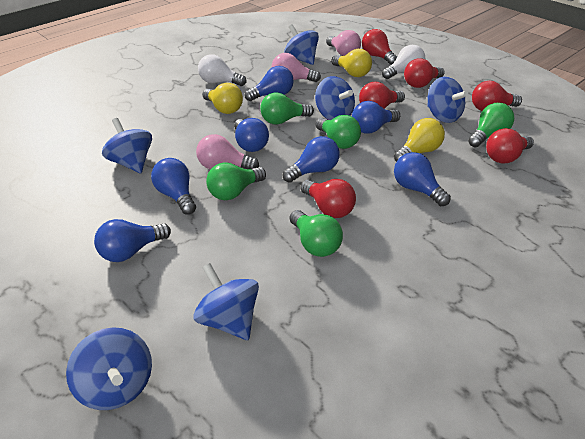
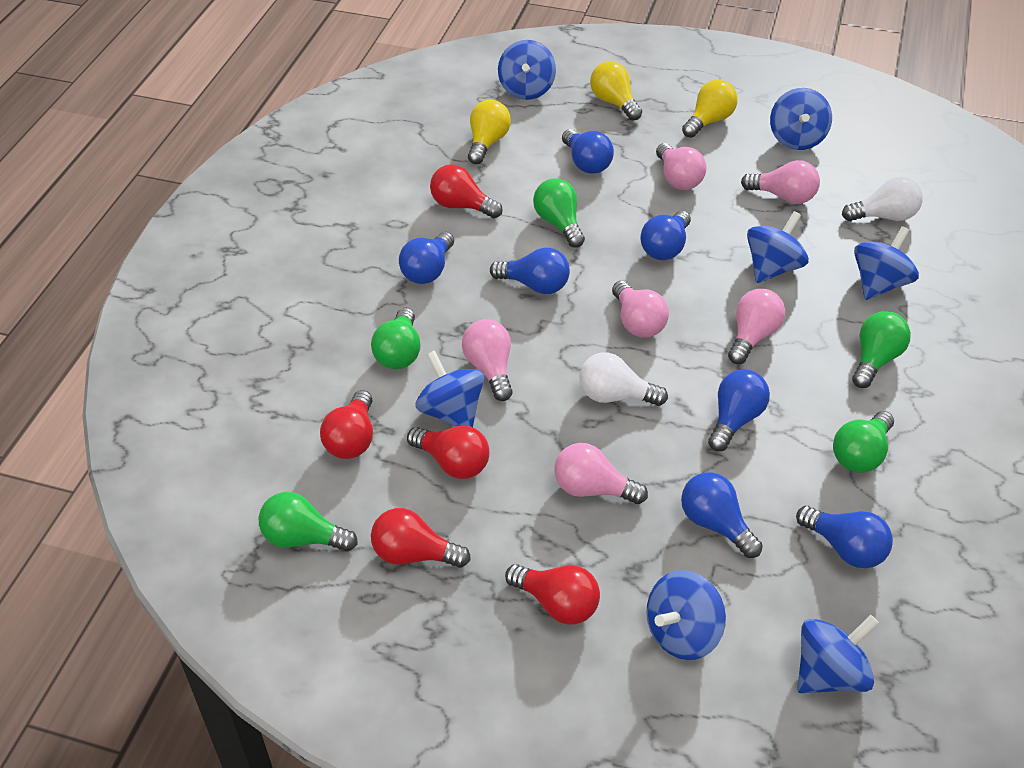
blue spinning top: [66,327,152,410] [102,118,152,173] [193,263,259,340] [284,24,319,65] [315,76,355,120] [427,77,468,123] = 6 -> [416,350,484,427] [498,40,556,100] [646,570,726,660] [747,211,809,283] [770,88,832,150] [797,615,879,694] [854,226,919,300] = 7
pink light bulb: [196,134,259,169] [272,53,321,82] [326,30,361,56] = 3 -> [462,319,513,401] [554,443,648,504] [612,281,669,338] [656,143,707,190] [728,289,785,364] [741,160,820,204] = 6
red light bulb: [300,179,356,218] [359,82,405,109] [362,29,397,65] [404,58,445,88] [472,81,522,111] [486,128,534,164] = 6 -> [320,390,373,459] [371,508,471,568] [407,426,489,479] [430,164,503,218] [505,564,600,624] = 5

